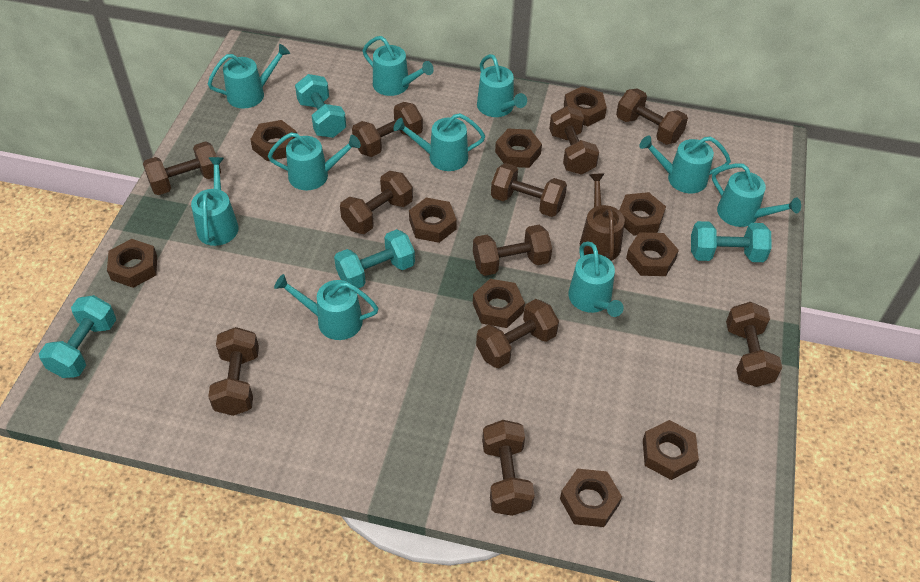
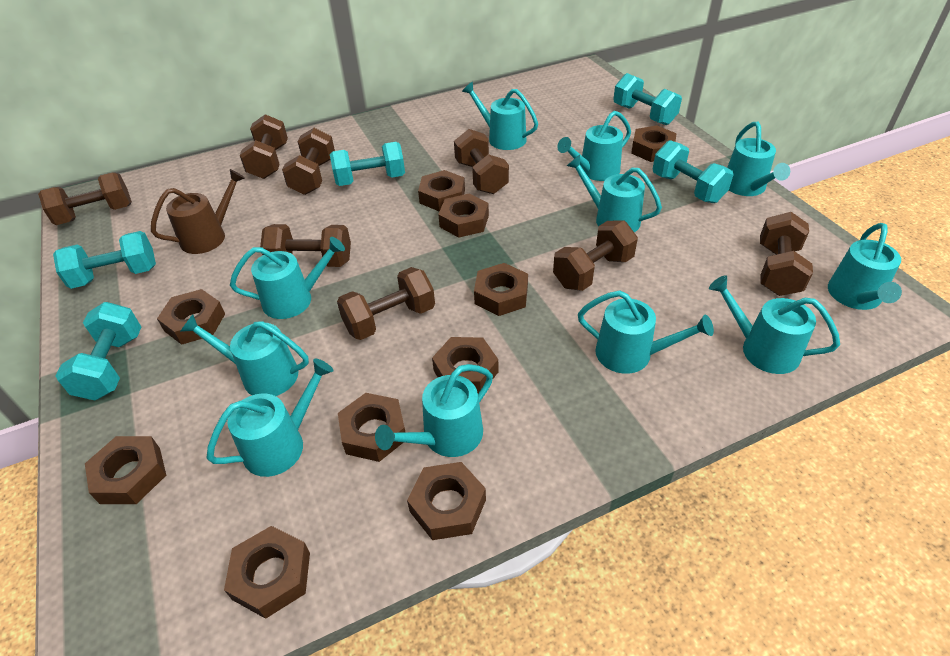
brown dumbbell: [143,141,221,195] [208,327,259,416] [340,171,413,234] [352,102,423,157] [473,225,552,276] [476,299,559,368] [482,420,535,516] [491,163,567,217] [549,106,599,175] [616,88,688,145] [726,302,782,387] = 11 -> [38,172,132,225] [240,114,288,179] [260,224,351,267] [282,128,335,195] [337,267,435,340] [454,129,509,194] [553,220,638,291] [760,212,813,296] = 8
turquoise dumbbell: [39,295,116,378] [295,74,346,138] [334,229,415,288] [691,221,772,262] = 4 -> [53,231,156,289] [56,302,141,401] [330,142,405,186] [613,73,682,125] [653,140,733,203] = 5
turquoise watering can: [191,157,239,246] [208,44,290,108] [268,132,361,190] [274,274,378,340] [363,36,434,96] [393,113,485,171] [477,54,527,117] [568,241,624,317] [639,136,731,193] [712,163,801,227] = 10 -> [180,314,309,396] [206,358,334,477] [230,237,345,319] [375,364,493,457] [462,82,538,150] [557,111,631,181] [567,155,662,232] [578,290,714,374] [709,275,840,374] [727,121,790,196] [828,223,902,310] = 11

